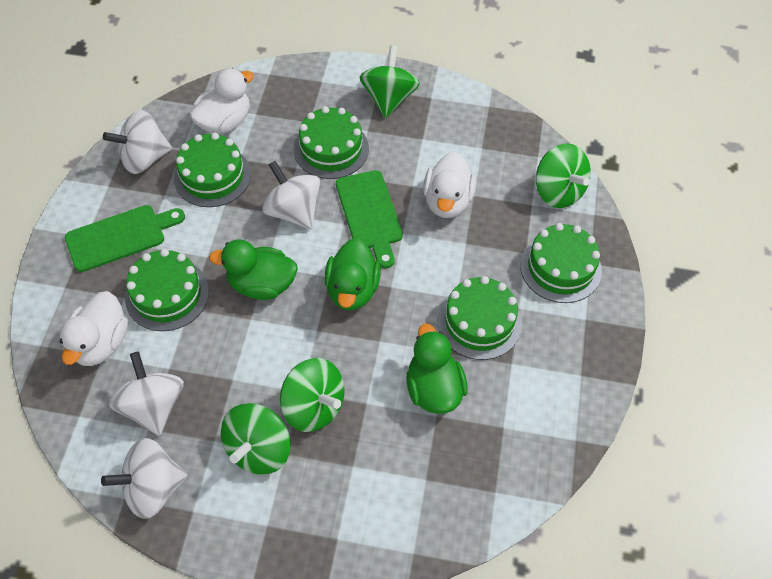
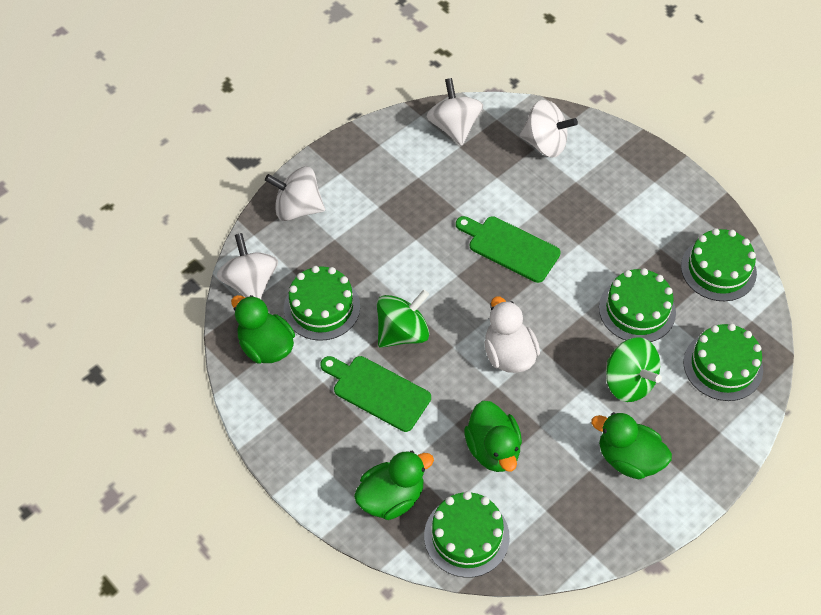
green duck: [209,239,298,300] [324,238,381,311] [406,323,468,414] = 3 -> [231,295,295,364] [354,451,434,520] [464,401,522,472] [591,412,672,479] = 4
green spinning top: [221,403,291,474] [280,358,345,432] [360,46,420,118] [536,143,591,208] = 4 -> [377,289,429,348] [606,337,662,402] = 2
white duck: [60,291,128,366] [190,68,254,134] [423,152,476,218] = 3 -> [484,297,540,373] = 1

